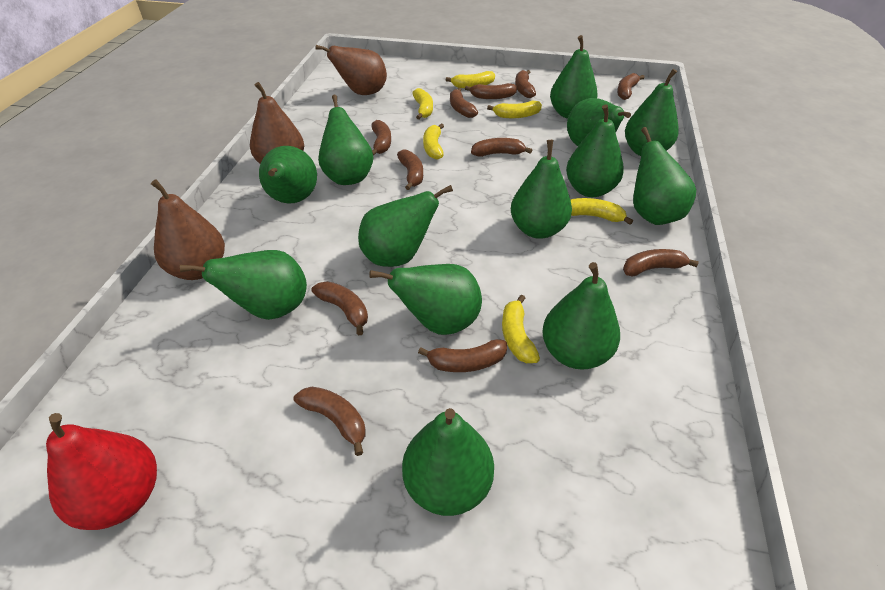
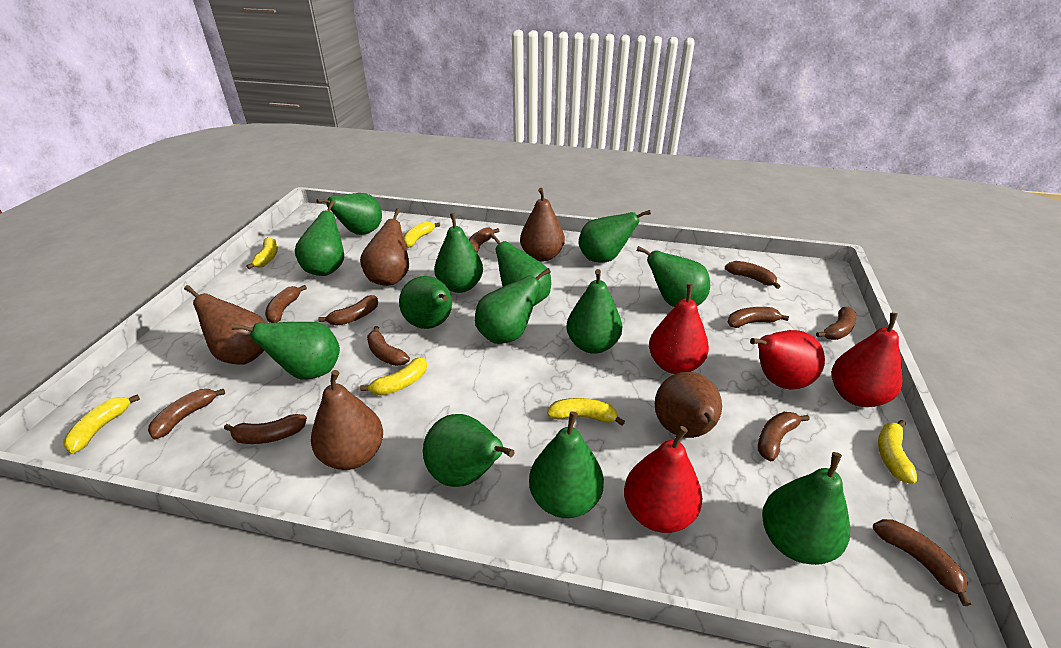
brown pear: [151,179,225,280] [250,82,304,164] [316,45,387,95] = 3 -> [184,285,265,365] [311,370,383,470] [360,208,409,286] [520,188,565,261] [655,372,722,438] = 5
red pear: [46,413,157,530] = 1 -> [624,426,703,533] [649,284,709,374] [750,330,825,390] [832,313,902,407] = 4

